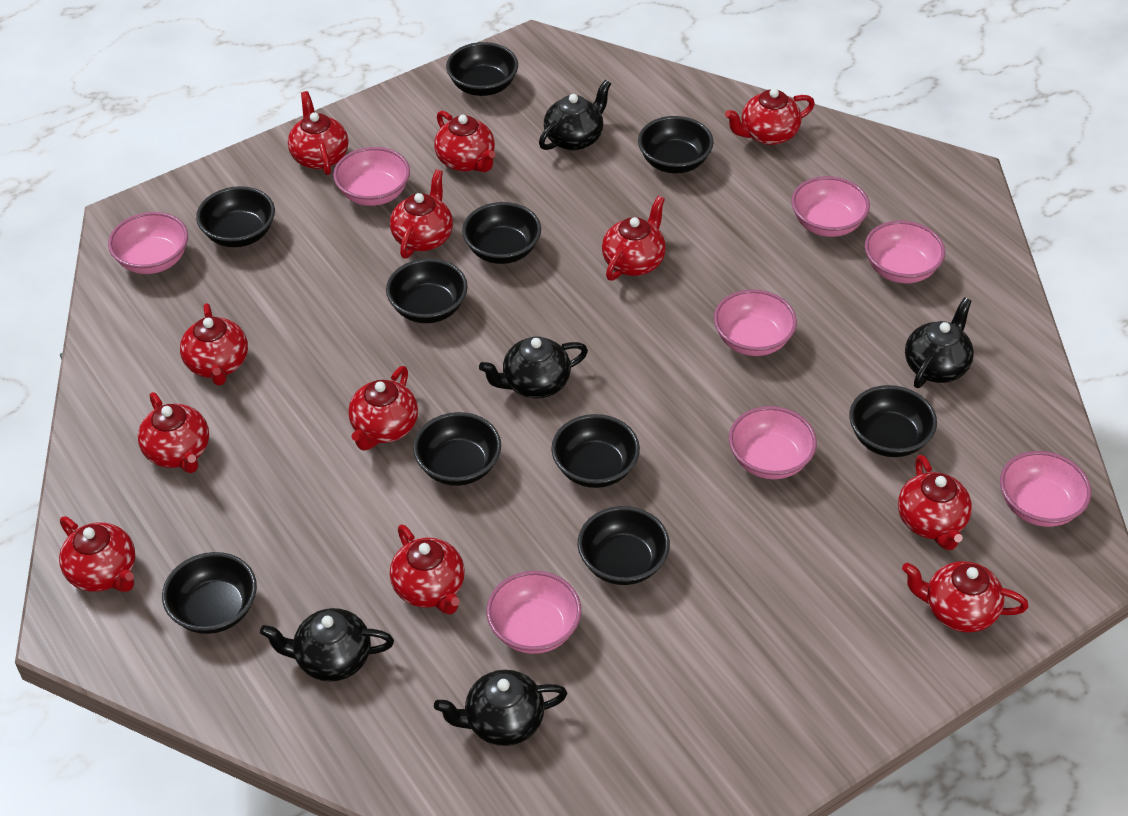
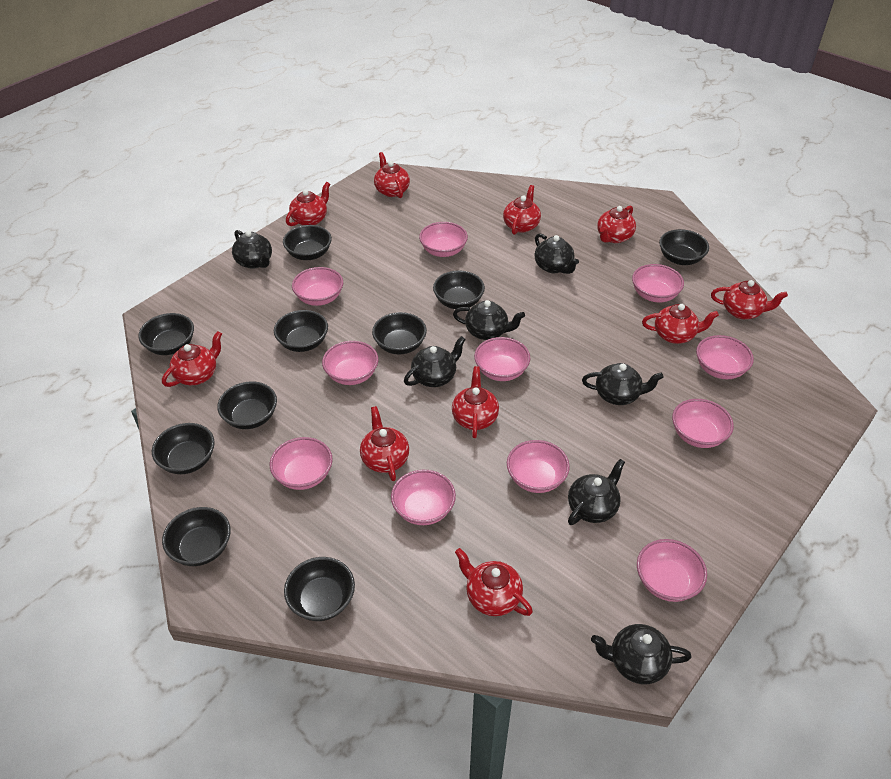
black teapot: [260,608,394,682] [434,670,568,746] [479,336,588,399] [539,80,611,151] [905,297,974,388] = 5 -> [232,230,272,269] [404,336,466,387] [453,300,525,340] [535,233,579,274] [568,459,625,525] [582,363,664,405] [591,624,692,684] = 7
pink bowl: [108,212,188,274] [333,147,410,206] [486,571,581,654] [714,289,797,356] [729,406,817,479] [791,176,870,237] [865,221,945,283] [1000,451,1091,527] = 8 -> [270,437,333,490] [292,267,343,306] [322,341,379,385] [391,470,456,525] [419,222,468,257] [474,337,530,381] [507,440,570,493] [632,264,684,302] [637,539,707,602] [672,399,734,448] [696,335,754,379] = 11
red teapot: [59,517,135,592] [138,392,209,473] [180,303,248,386] [288,91,348,175] [348,366,418,451] [390,169,453,259] [390,524,465,615] [434,111,495,172] [602,196,666,281] [725,88,815,145] [898,455,972,550] [902,561,1028,632] = 12 -> [162,331,222,387] [286,182,330,226] [360,406,409,481] [374,152,410,198] [452,366,499,438] [455,548,533,616] [503,185,541,235] [597,206,636,243] [642,304,719,344] [711,280,788,319] = 10

